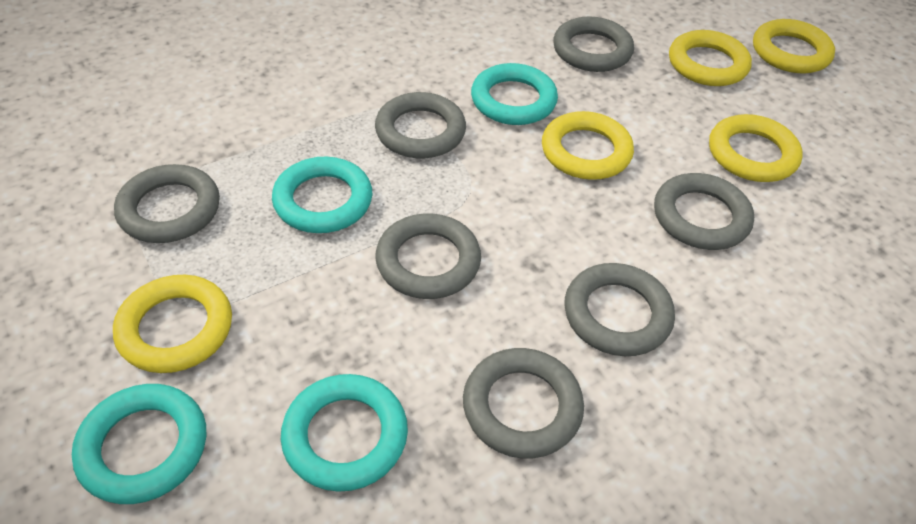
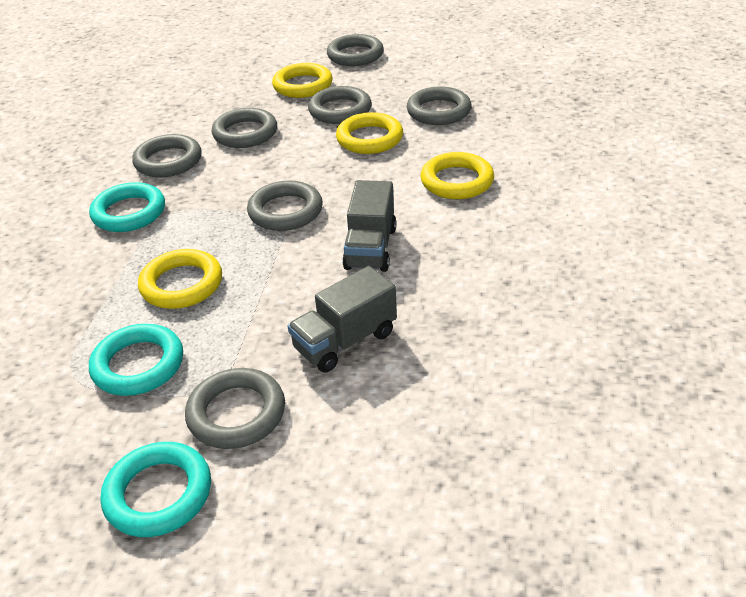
grey truck: none = 0 -> [288,266,397,372] [342,180,396,272] = 2
turquoise ring: [72,384,206,504] [272,157,372,233] [281,374,408,492] [471,63,558,125] = 4 -> [89,182,165,232] [89,324,183,396] [101,442,211,537] = 3
yellow ring: [113,275,232,373] [542,111,634,180] [669,30,752,86] [709,114,803,182] [753,19,835,73] = 5 -> [138,249,222,309] [272,63,333,98] [336,112,403,154] [420,152,494,199] = 4

